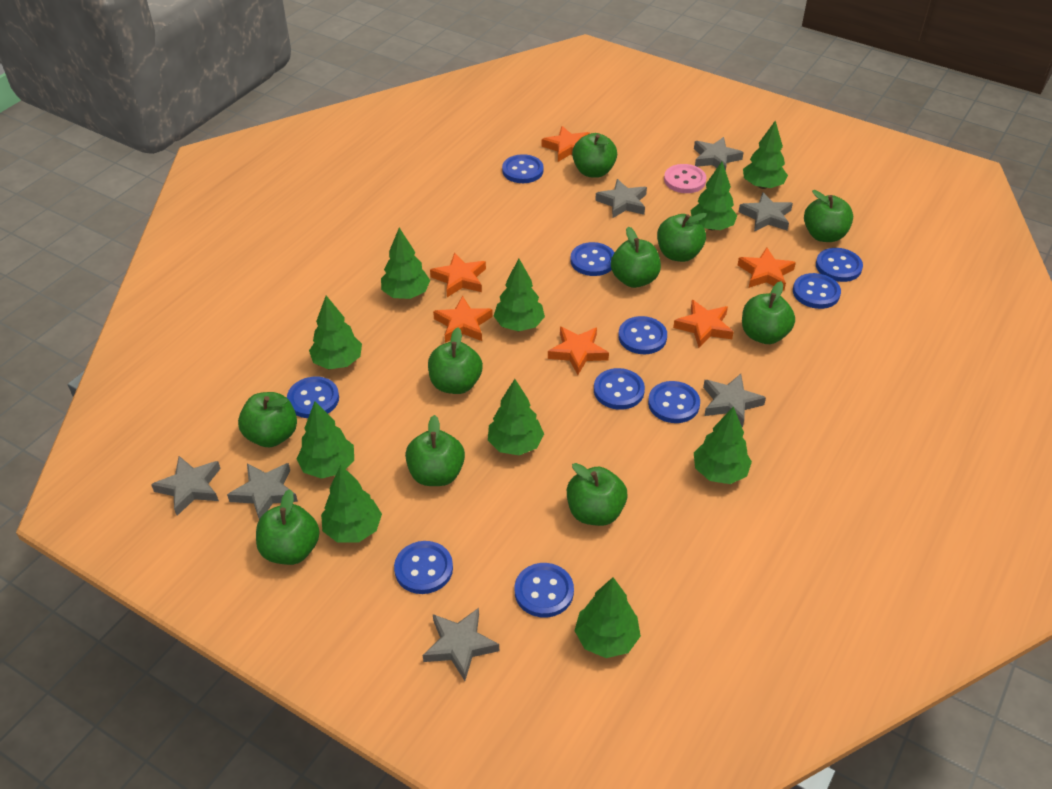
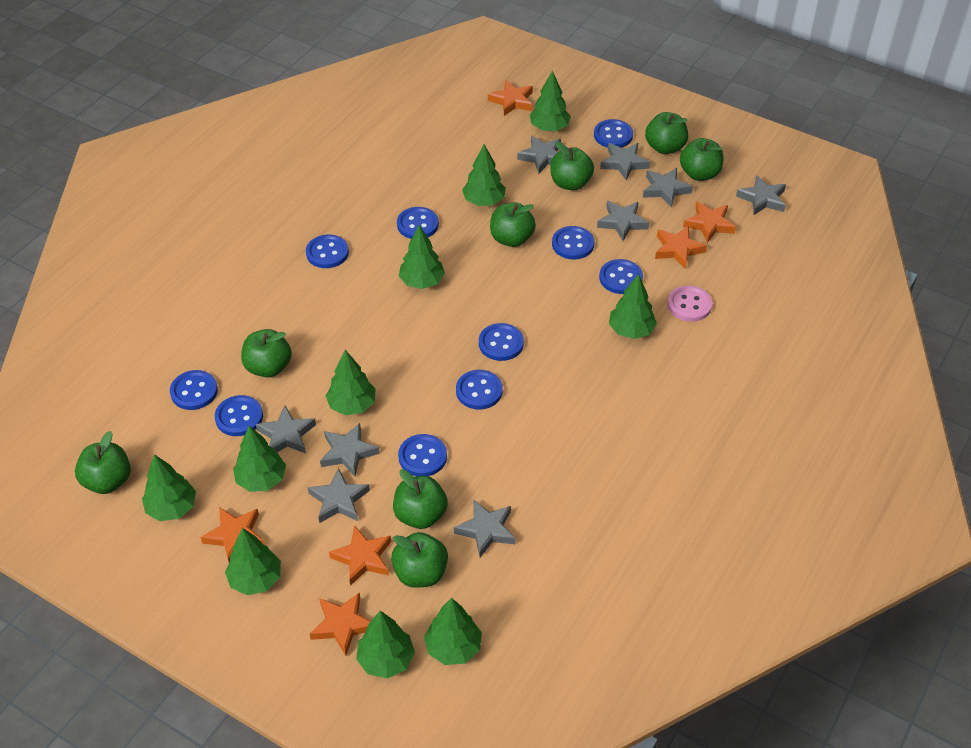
green apple: [238,392,297,447] [256,489,320,565] [405,415,465,486] [428,327,483,394] [567,463,628,526] [572,133,617,178] [611,227,661,288] [657,213,707,262] [742,281,795,344] [804,190,853,242] = 10 -> [75,431,131,494] [241,329,292,377] [391,532,448,588] [393,469,448,529] [490,202,536,247] [550,142,594,190] [645,112,688,154] [680,138,723,181] = 8
grey star: [151,456,221,516] [227,463,298,519] [423,608,499,681] [595,179,647,218] [694,137,744,171] [703,374,766,427] [739,192,793,232] = 7 -> [256,406,316,454] [307,468,370,523] [320,423,380,477] [454,499,516,557] [517,135,561,174] [597,201,649,241] [600,143,650,180] [643,168,693,207] [736,175,786,215] = 9

